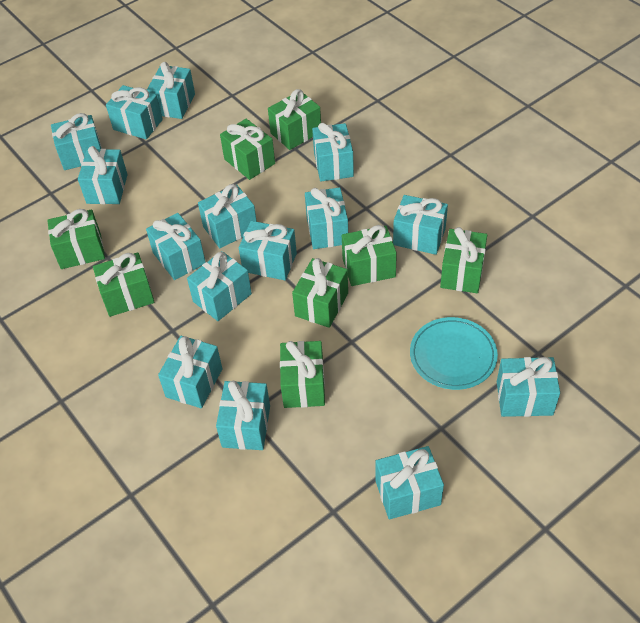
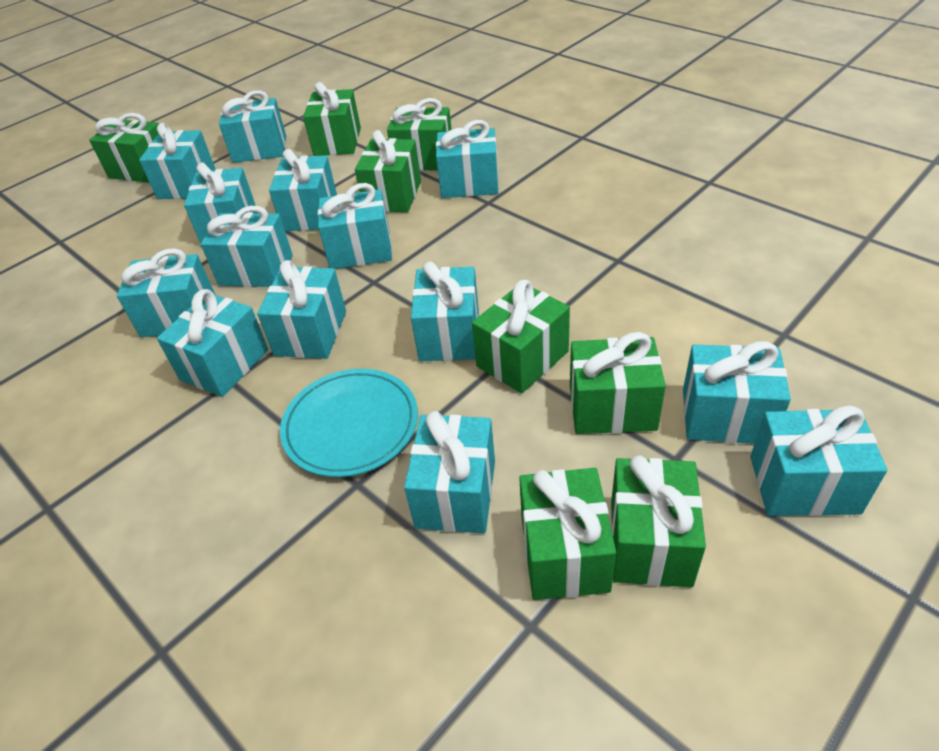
turquoise gift: [51,113,102,170] [78,146,128,204] [106,85,163,140] [146,213,205,280] [147,62,195,119] [158,336,222,408] [187,251,252,321] [198,184,257,248] [216,381,270,450] [239,221,297,280] [305,187,348,249] [312,123,354,181] [376,446,444,519] [393,195,448,255] [497,357,560,417] = 15 -> [117,248,215,337] [139,123,215,199] [157,289,268,397] [184,163,256,244] [201,206,293,287] [219,90,286,163] [257,260,346,359] [269,149,337,231] [318,183,392,269] [404,411,495,534] [411,261,479,361] [436,120,498,198] [683,341,791,444] [750,405,887,516] = 14

